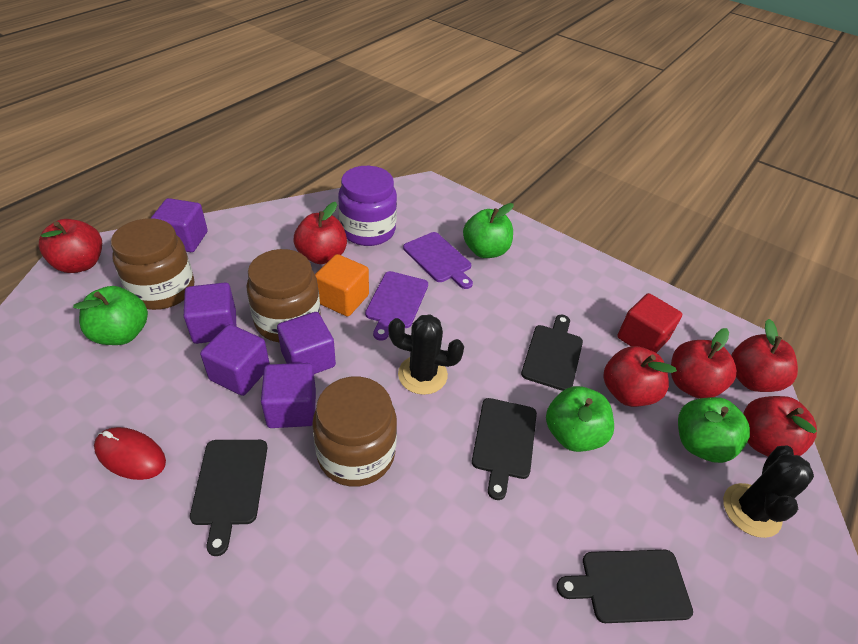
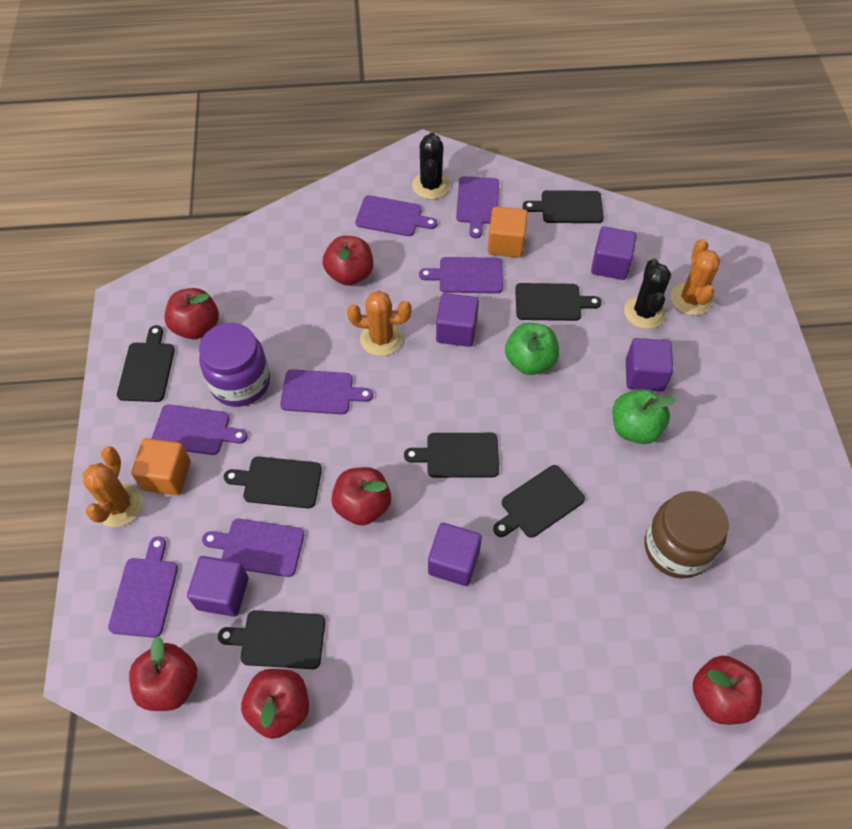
black cutting board: [190,440,267,556] [472,398,537,500] [521,315,583,391] [557,550,693,623] = 4 -> [117,325,175,402] [218,610,325,669] [224,456,322,508] [404,433,499,478] [493,465,585,538] [515,283,602,321] [523,190,604,223] = 7
brown jar: [111,218,194,310] [246,249,321,342] [312,376,397,487] = 3 -> [645,491,729,579] = 1
green apple: [73,286,148,345] [463,203,514,258] [546,386,614,452] [678,397,750,463] = 4 -> [505,323,559,375] [612,389,675,444] = 2
orange cactus: none = 0 -> [83,447,143,527] [347,291,412,356] [671,239,720,315] = 3
orange cube: [315,254,369,317] = 1 -> [131,438,191,495] [487,207,528,258] = 2
purple cutting board: [365,271,428,341] [403,232,473,289] = 2 -> [108,536,178,638] [151,404,247,455] [202,519,304,577] [280,369,373,414] [355,195,437,236] [419,257,503,293] [456,176,499,238] = 7
red cube: [617,293,682,353] = 1 -> none = 0
red mouse: [94,427,166,480] = 1 -> none = 0

